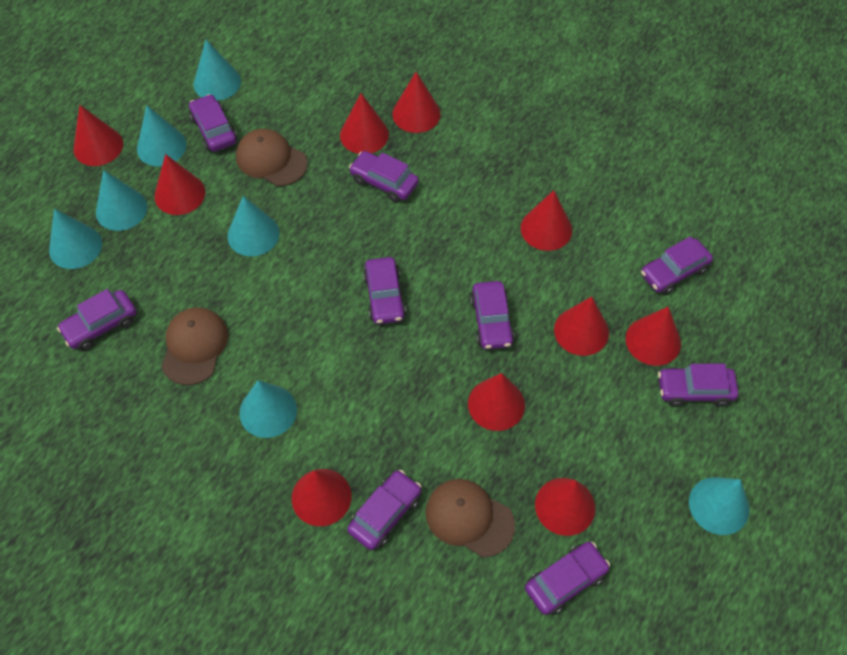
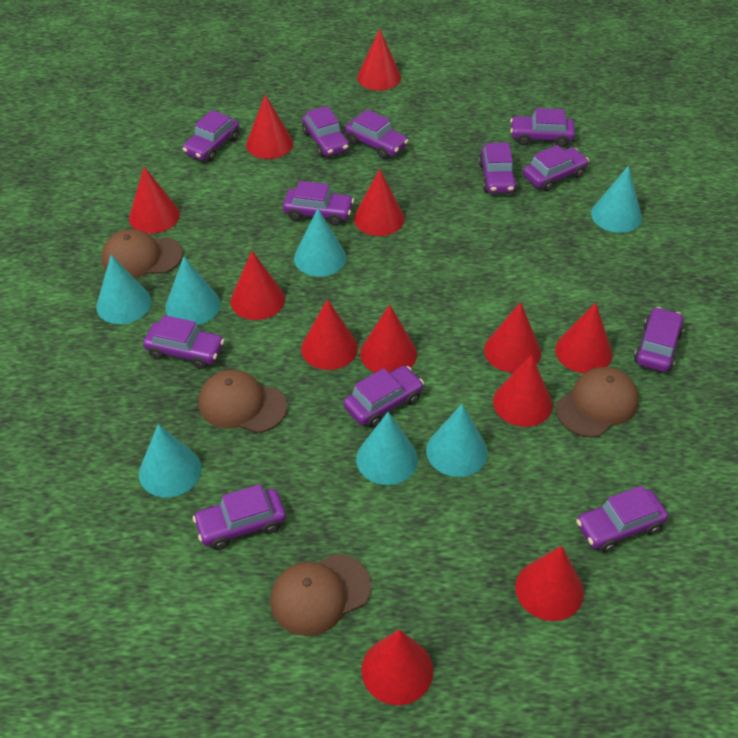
brown cap: [161,307,228,385] [236,129,308,186] [426,479,515,557] = 3 -> [102,229,183,278] [199,370,287,433] [270,553,371,636] [556,367,639,438] = 4
purple car: [57,289,136,350] [189,94,237,152] [347,470,421,550] [349,151,419,202] [363,257,406,324] [470,281,515,349] [525,542,610,615] [641,236,713,295] [658,364,739,406] = 9 -> [143,315,224,369] [182,110,239,162] [193,484,286,550] [283,181,354,226] [302,106,349,157] [343,366,424,428] [345,109,408,159] [479,143,517,194] [510,108,575,147] [523,145,589,192] [576,486,668,553] [634,307,684,372] = 12
red cone: [74,105,123,166] [154,154,205,215] [292,469,352,526] [340,93,389,154] [392,72,441,133] [468,373,525,431] [521,190,572,251] [535,478,595,536] [554,296,609,356] [626,307,681,366] = 10 -> [129,167,180,233] [230,251,285,320] [246,94,293,159] [301,299,358,370] [354,169,404,236] [357,29,401,91] [360,304,417,373] [361,629,433,705] [484,302,541,373] [493,355,553,427] [516,546,584,621] [555,303,613,373] = 12

